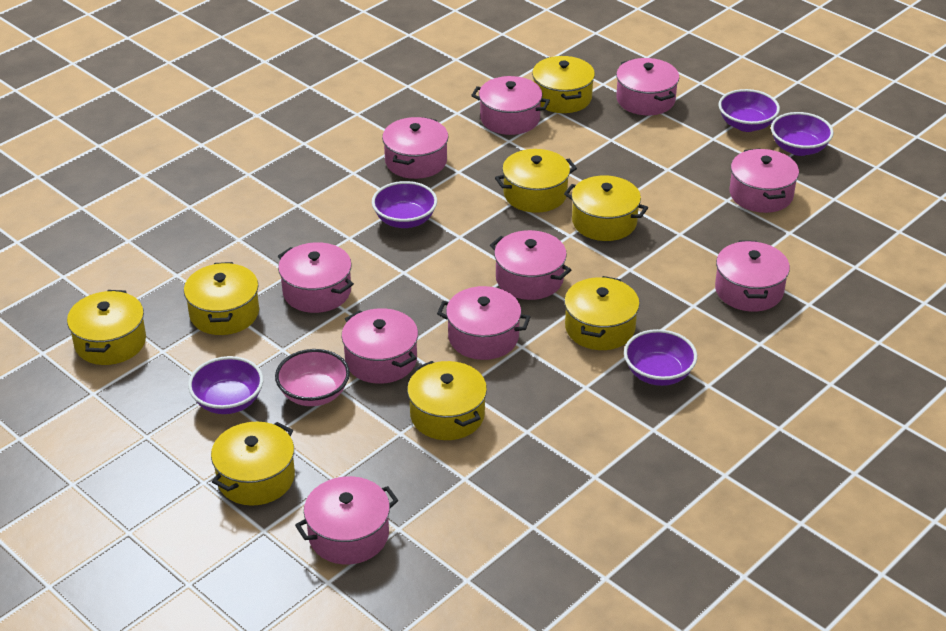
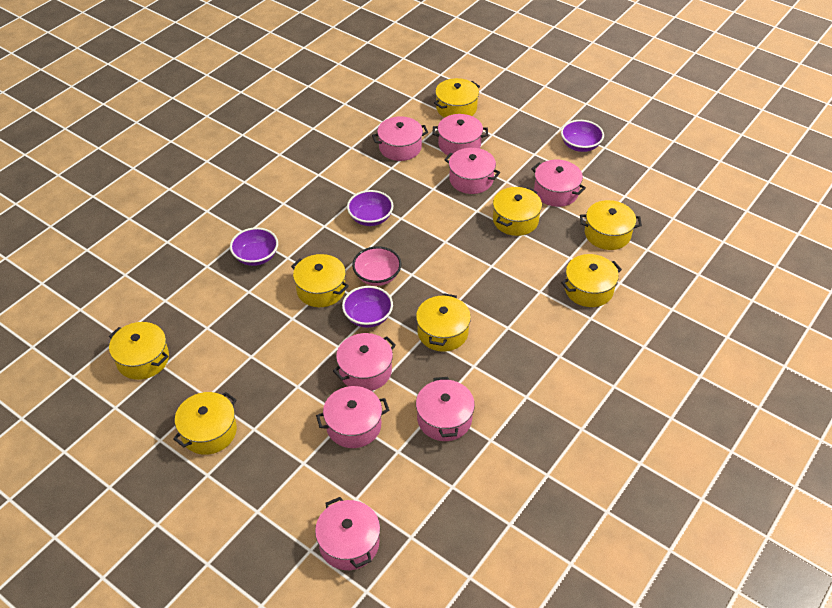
pink pot: [278,242,354,313] [295,476,398,565] [341,308,418,384] [382,117,448,179] [437,286,530,360] [471,76,550,135] [490,230,572,300] [616,58,679,115] [715,240,790,312] [730,148,799,213] = 10 -> [315,497,380,570] [316,386,389,448] [333,333,396,391] [372,116,428,161] [416,377,475,441] [432,114,488,157] [444,148,500,194] [531,160,586,207] = 8
purple bowl: [188,356,263,414] [372,181,437,228] [624,329,697,386] [719,89,780,132] [771,112,834,156] = 5 -> [230,227,278,266] [342,286,393,328] [347,190,393,226] [561,120,604,152] = 4

